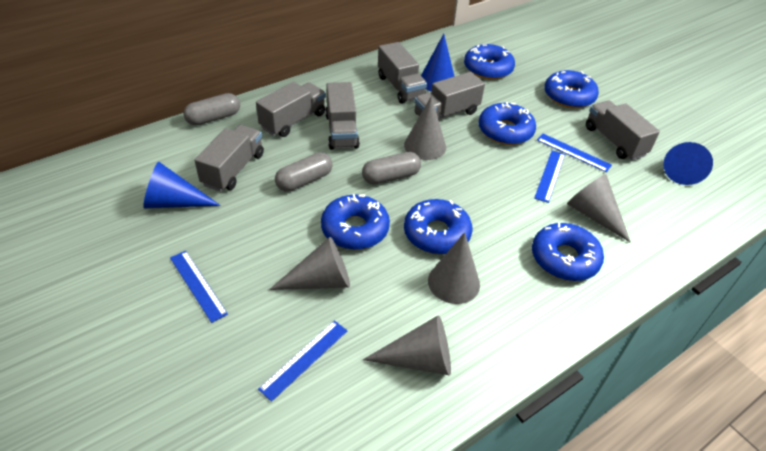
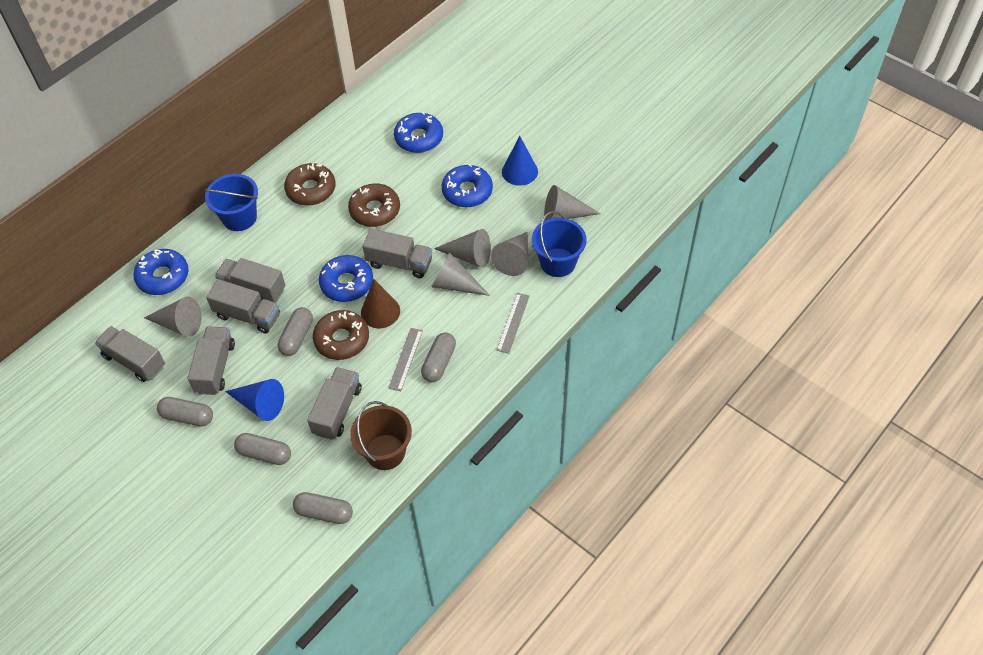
blue bucket: none = 0 -> [203,174,258,231] [532,211,587,277] = 2
blue cone: [143,162,221,208] [421,34,454,91] [663,142,713,185] = 3 -> [225,379,284,421] [502,136,538,186] = 2
blue donut: [321,194,390,250] [404,199,472,254] [464,44,515,80] [478,102,536,145] [532,223,604,281] [544,70,599,108] = 6 -> [133,249,189,295] [319,255,373,302] [394,112,443,153] [442,164,493,207] = 4
blue ruler: [170,251,228,323] [258,320,348,402] [534,150,565,203] [537,134,612,172] = 4 -> none = 0
brown bucket: none = 0 -> [350,401,412,470] = 1
brown cone: none = 0 -> [361,279,400,328] = 1
brown donut: none = 0 -> [284,163,336,206] [313,310,369,360] [348,183,400,227] = 3
grey capsule: [183,93,240,126] [275,152,333,192] [362,152,421,184] = 3 -> [157,397,213,426] [234,433,291,465] [278,307,313,356] [293,492,353,524] [421,333,456,382] = 5
grey ruler: none = 0 -> [388,328,423,391] [497,293,529,354] = 2

